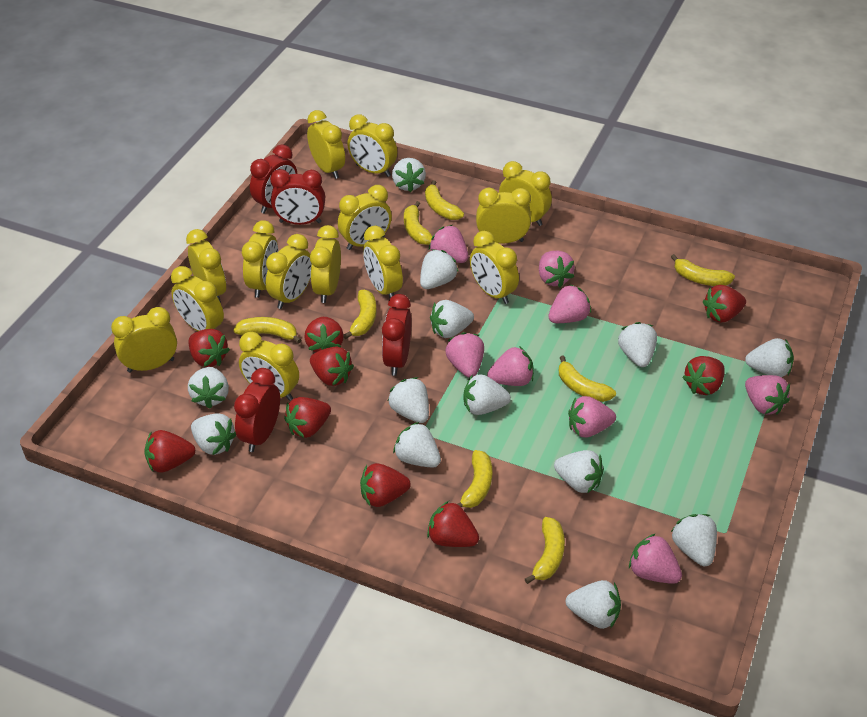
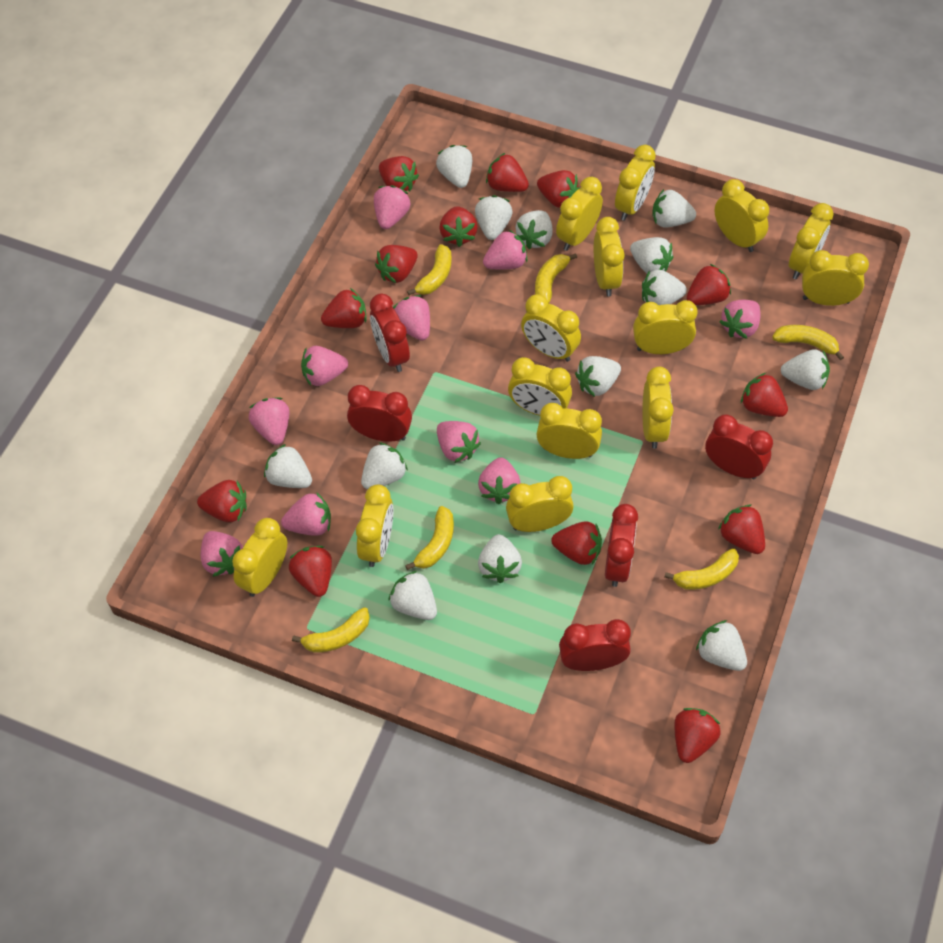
pink strawberry: [429,225,468,263] [445,332,484,378] [487,346,534,386] [539,251,575,287] [548,284,591,323] [568,396,616,437] [629,533,682,584] [745,375,790,414] = 8 -> [201,531,243,577] [249,397,289,445] [281,492,331,536] [301,346,348,386] [374,185,410,229] [393,295,430,341] [437,421,481,463] [478,457,521,504] [483,230,527,270] [719,300,761,339] = 10
red clock: [234,368,280,452] [250,144,297,214] [270,169,325,225] [382,294,411,376] = 4 -> [347,385,412,442] [370,294,410,372] [559,619,631,671] [605,504,638,587] [705,414,773,479] = 5
red strawberry: [144,430,195,473] [188,329,230,367] [284,397,331,438] [305,317,344,352] [310,347,354,386] [360,463,411,507] [427,501,479,547] [682,356,725,395] [703,285,746,323] = 9 -> [197,480,247,522] [289,546,332,597] [321,288,366,328] [375,245,418,283] [379,156,419,191] [439,206,478,247] [486,153,529,192] [537,170,579,208] [551,521,602,565] [674,708,721,763] [687,264,731,305] [718,505,765,554] [741,373,788,417] = 13
yellow banana: [234,317,302,344] [343,290,377,339] [404,201,432,245] [425,180,464,220] [458,450,492,508] [525,517,565,584] [559,356,616,402] [671,254,735,286] = 8 -> [292,607,370,653] [405,506,454,570] [407,244,452,295] [535,253,577,303] [664,548,739,590] [772,325,844,360] = 6

